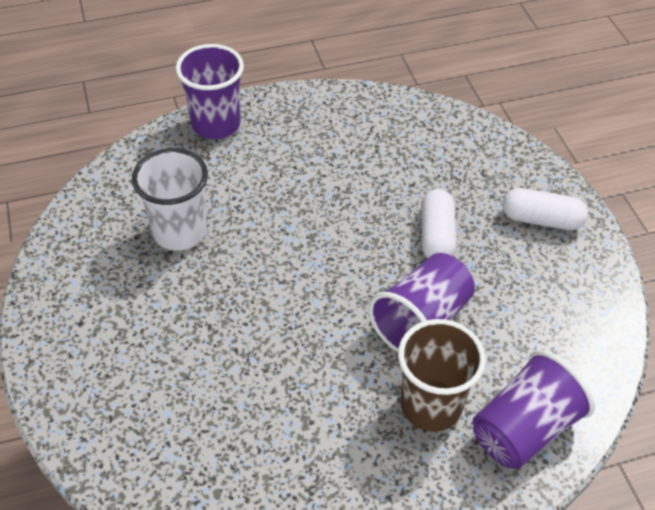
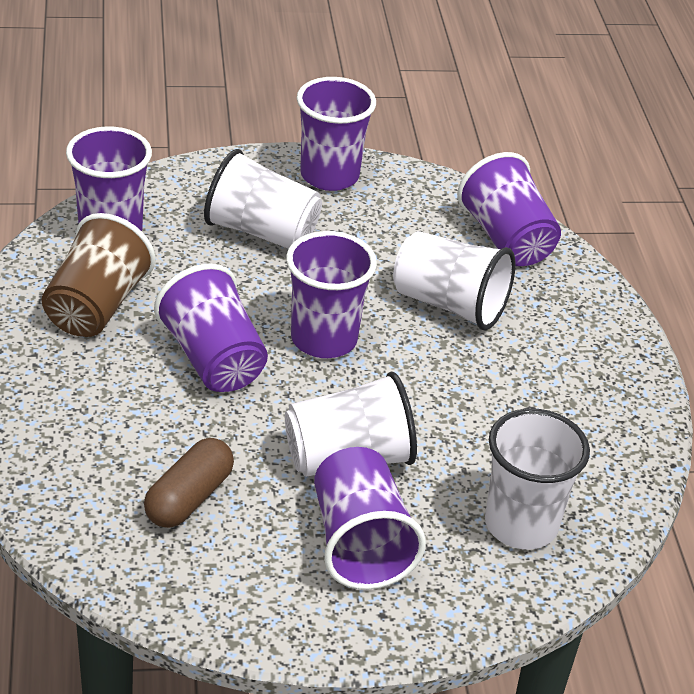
brown capsule: none = 0 -> [144,438,234,528] = 1
purple cup: [176,44,244,139] [368,253,475,352] [473,350,595,469] = 3 -> [66,126,152,231] [154,264,268,392] [286,231,377,358] [297,77,376,191] [314,447,426,590] [457,152,561,266] = 6
white capsule: [421,189,457,258] [502,188,588,230] = 2 -> none = 0
white cup: [132,148,208,251] = 1 -> [204,149,322,249] [285,372,417,477] [393,231,516,330] [485,408,590,549] = 4

